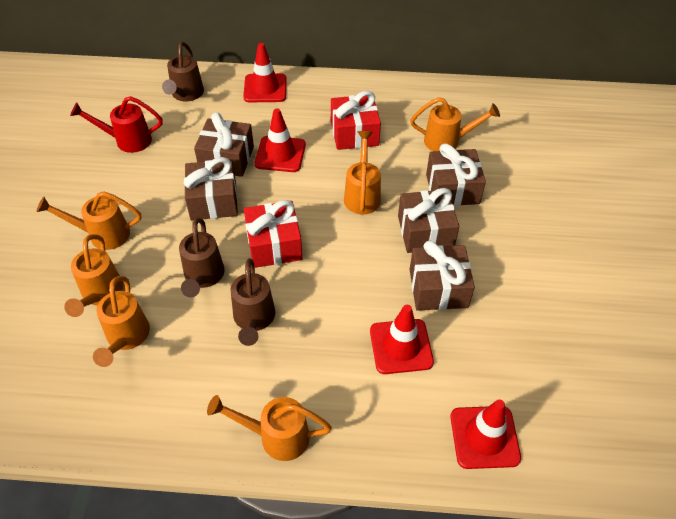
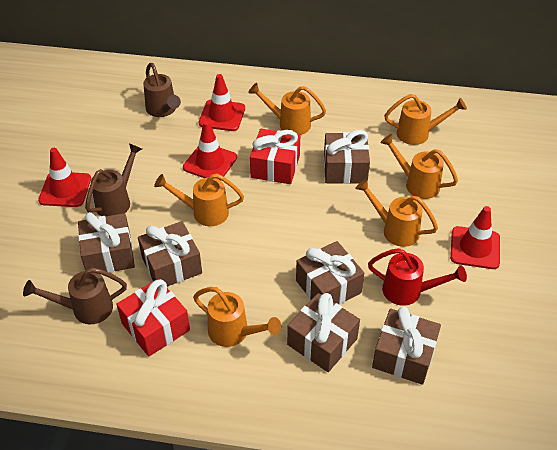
brown gift: [184,157,238,220] [194,112,254,177] [398,188,459,253] [410,240,475,311] [426,143,486,206] = 5 -> [78,212,135,273] [138,221,202,287] [287,293,360,372] [296,241,364,305] [324,130,370,184] [372,307,441,385] = 6

